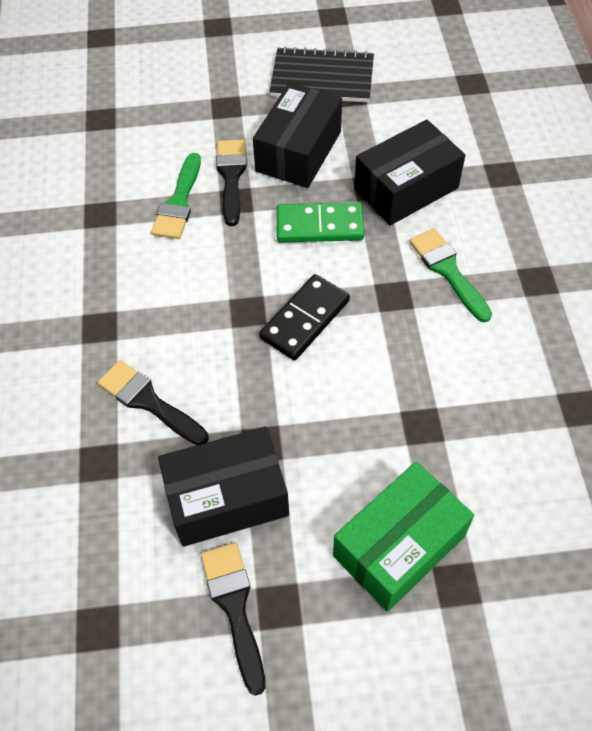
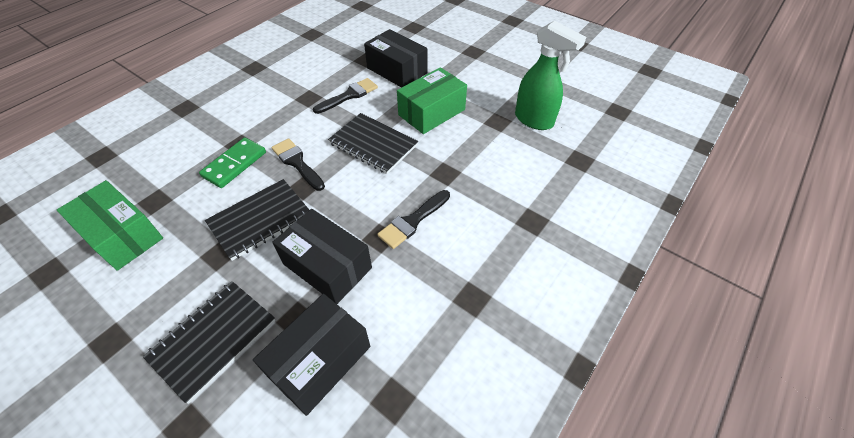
black domino: [259,274,350,360] = 1 -> none = 0
black notebook: [269,46,374,103] = 1 -> [143,281,276,404] [205,179,309,261] [328,113,418,174] = 3
green box: [333,462,474,612] = 1 -> [57,180,163,271] [397,67,467,134] = 2
green brush: [151,153,201,239] [409,228,492,322] = 2 -> none = 0
green spray bottle: none = 0 -> [515,21,586,130] = 1

